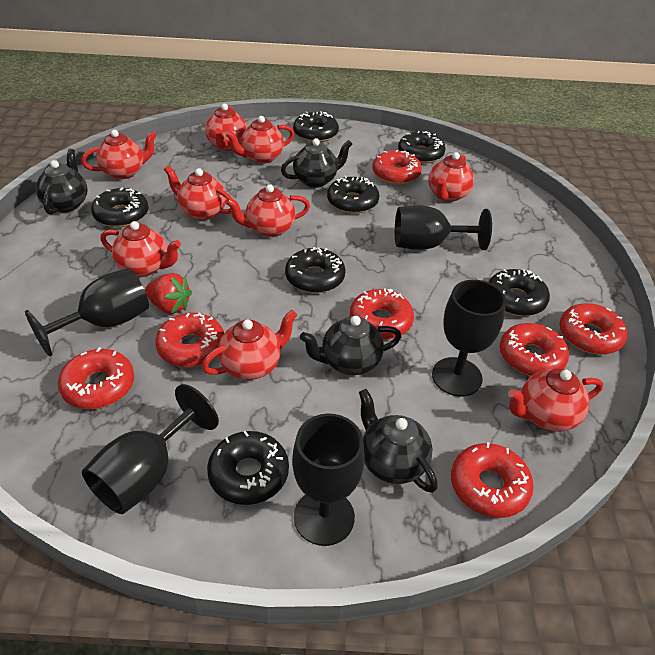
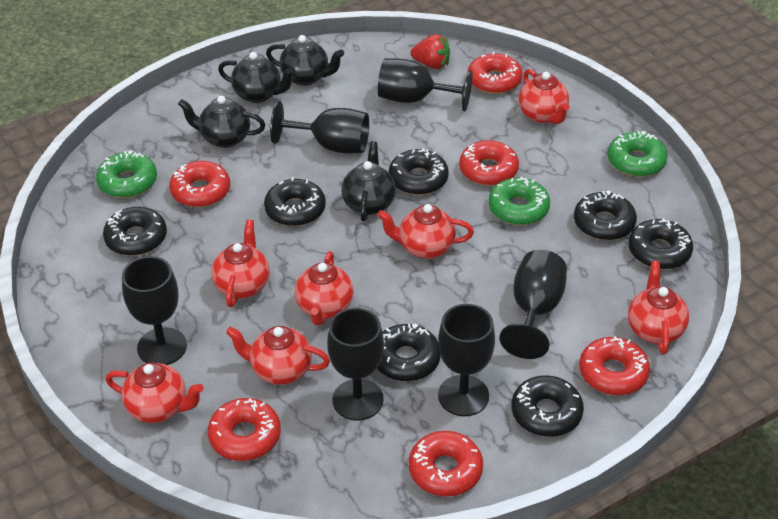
black goblet: [25,268,149,357] [82,384,219,514] [292,413,365,546] [395,205,492,250] [432,280,506,397] = 5 -> [122,256,187,365] [270,101,369,153] [327,308,384,421] [378,58,472,111] [438,304,495,416] [499,250,567,359] = 6
green donut: none = 0 -> [96,150,157,198] [489,177,550,225] [608,131,668,177] = 3
red donut: [58,347,134,409] [155,312,224,367] [350,288,414,339] [372,150,422,184] [451,442,534,518] [500,323,569,376] [559,303,628,355] = 7 -> [169,161,230,207] [208,398,281,461] [409,431,483,496] [459,140,519,186] [467,52,523,94] [579,337,650,395] = 6
red teapot: [81,130,157,180] [100,221,181,277] [164,166,233,220] [202,310,297,380] [205,104,247,151] [225,116,294,164] [225,184,310,237] [428,152,474,202] [508,368,603,432] = 9 -> [106,362,204,423] [211,220,270,307] [226,326,330,385] [295,251,353,325] [377,204,474,259] [518,69,569,124] [628,261,689,354] = 7

